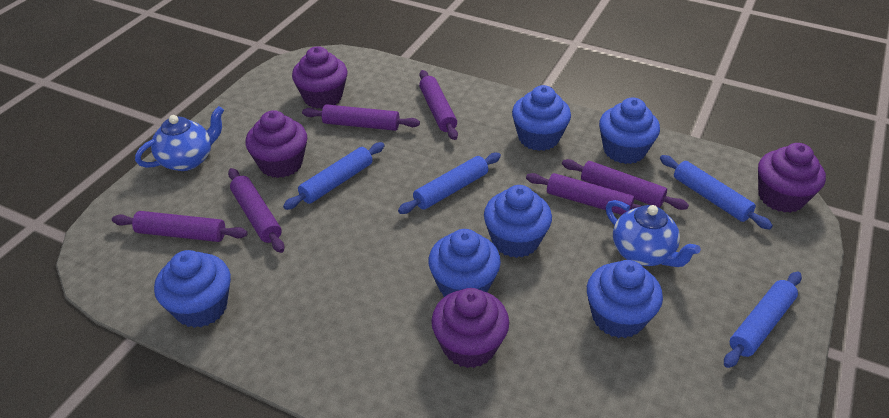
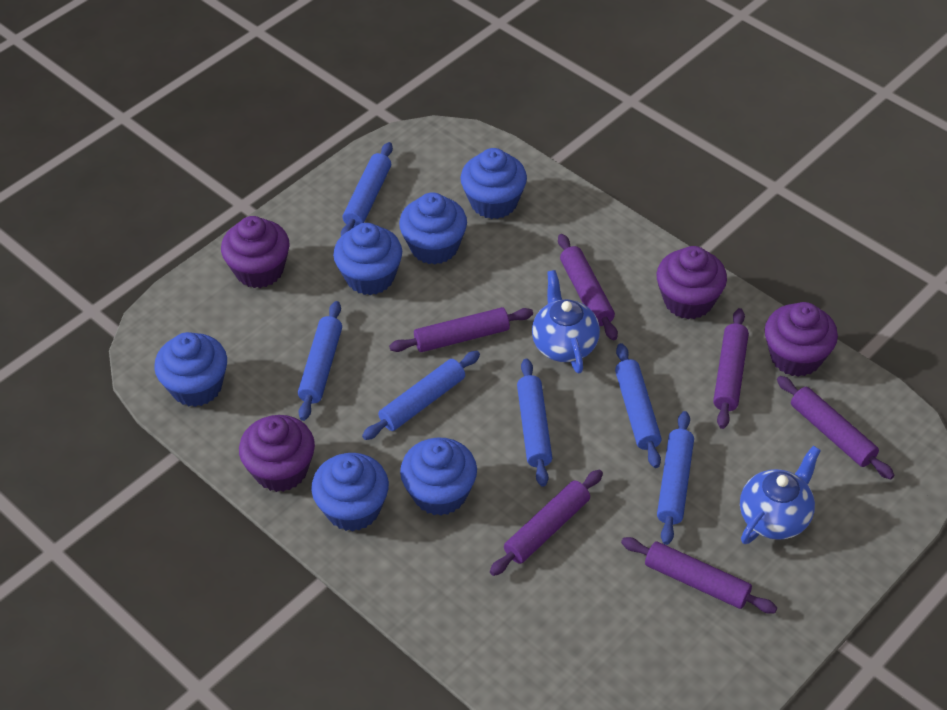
blue rolling pin: [283,142,385,210] [398,153,501,214] [660,155,773,230] [724,272,802,368] = 4 -> [298,301,342,421] [341,142,393,236] [362,351,480,440] [517,359,552,487] [615,343,661,468] [657,411,694,545] = 6

